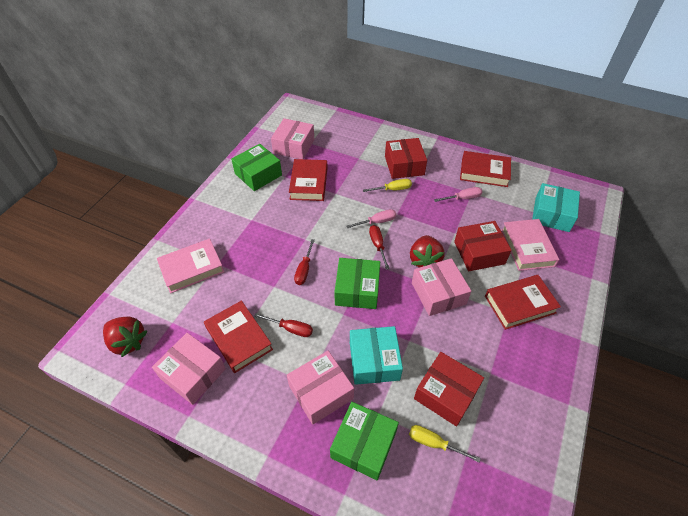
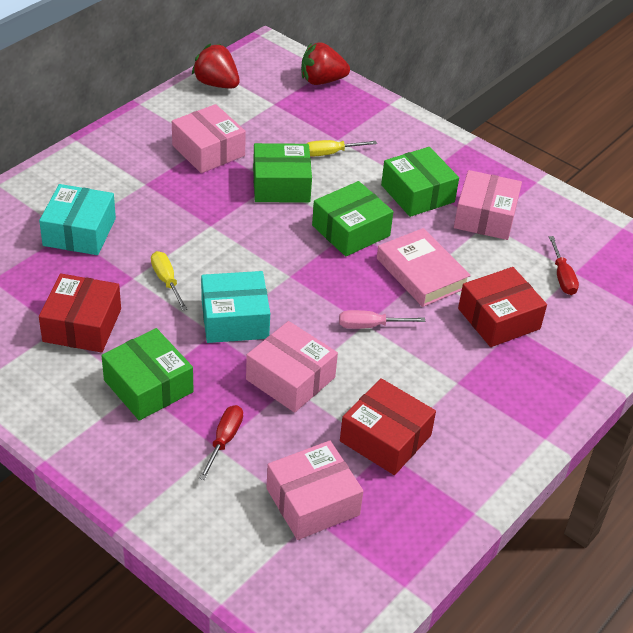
green box: [231,144,282,191] [330,402,399,480] [334,258,380,309] = 3 -> [101,328,194,420] [253,143,312,202] [312,181,393,256] [381,147,459,217] = 4
pink book: [157,238,224,293] [501,219,559,271] = 2 -> [377,228,471,307] = 1
pink screwdriver: [346,209,396,228] [434,187,482,202] = 2 -> [339,310,425,329] = 1
red book: [204,301,273,373] [289,159,328,201] [460,151,511,187] [485,275,561,330] = 4 -> none = 0
red screwdriver: [254,313,313,337] [294,239,315,285] [369,225,390,269] = 3 -> [199,405,243,480] [549,236,579,295] = 2

